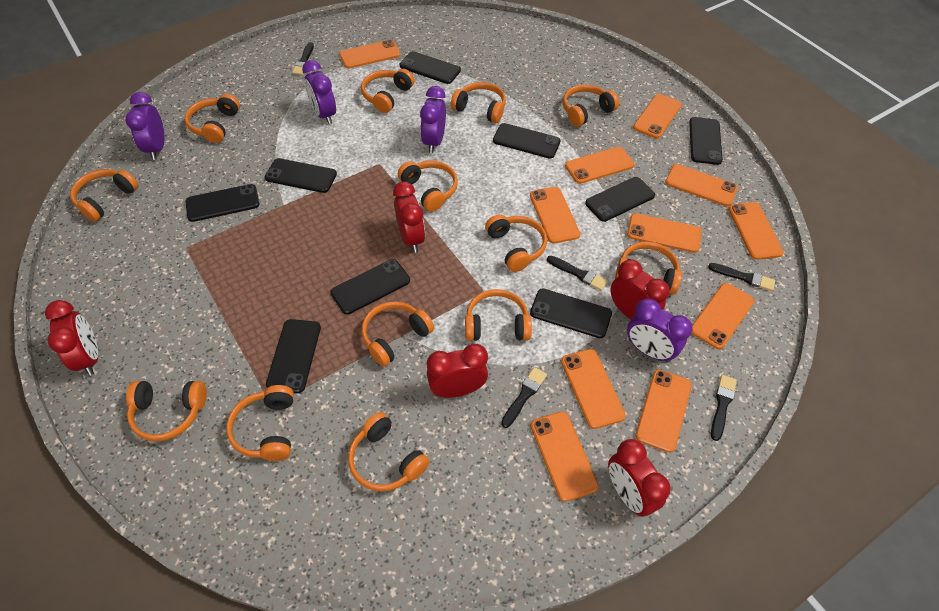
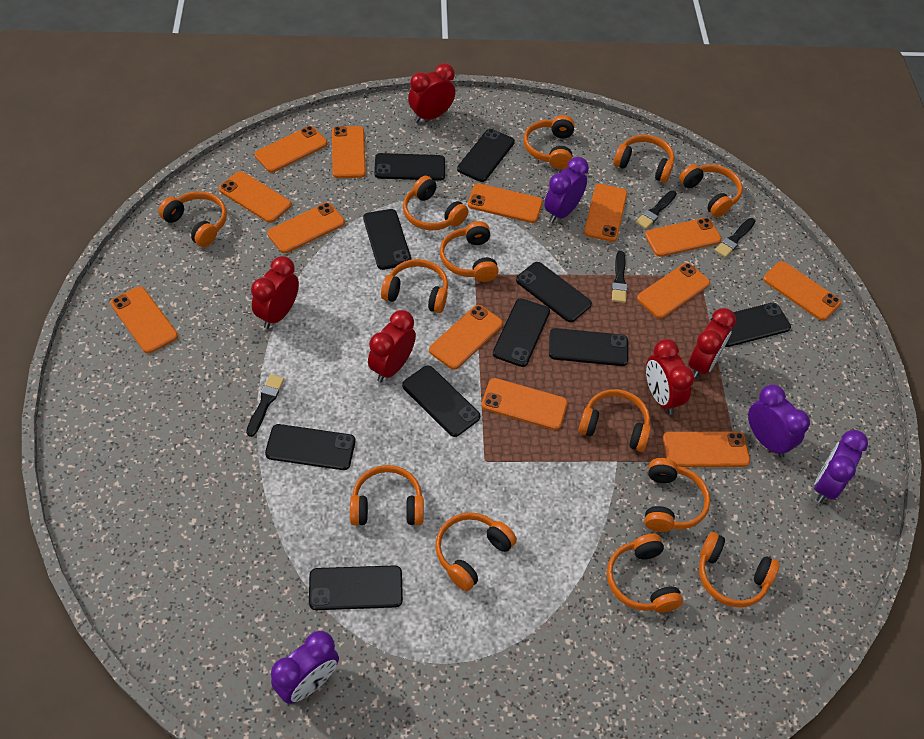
black brush: [292,42,314,75] [501,367,547,428] [547,256,608,291] [708,263,775,291] [711,375,737,441] = 5 -> [246,374,284,437] [612,251,627,303] [635,190,677,229] [714,218,755,258] = 4
black phone: [185,184,259,222] [265,158,337,193] [266,319,321,393] [330,259,410,315] [400,51,461,84] [493,123,561,158] [530,288,612,338] [585,177,655,222] [689,117,723,165] = 9 -> [265,424,355,470] [309,565,403,610] [363,209,411,270] [374,153,445,181] [402,366,480,437] [457,129,515,182] [493,298,550,367] [516,262,592,322] [549,328,628,366] [710,303,791,347] = 10
orange phone: [339,40,401,69] [530,187,580,244] [531,411,599,502] [561,349,626,429] [565,147,634,184] [627,213,702,253] [633,94,682,139] [635,369,692,453] [665,164,738,206] [691,283,755,349] [728,202,784,260] = 11 -> [110,286,178,354] [219,171,291,223] [254,126,327,173] [267,203,345,253] [332,126,366,178] [429,305,503,370] [468,183,543,223] [481,378,568,430] [584,184,627,242] [637,263,710,319] [645,218,722,257] [663,431,750,467] [763,261,841,321] = 13

